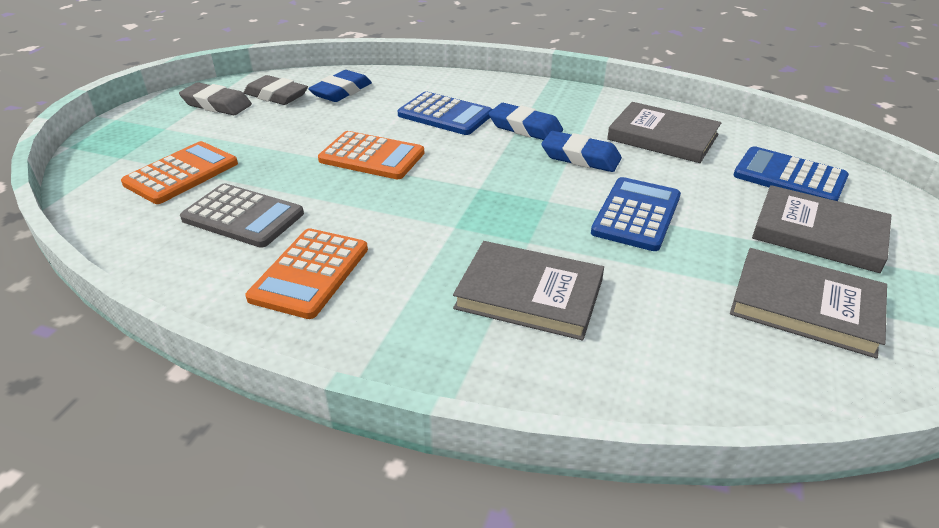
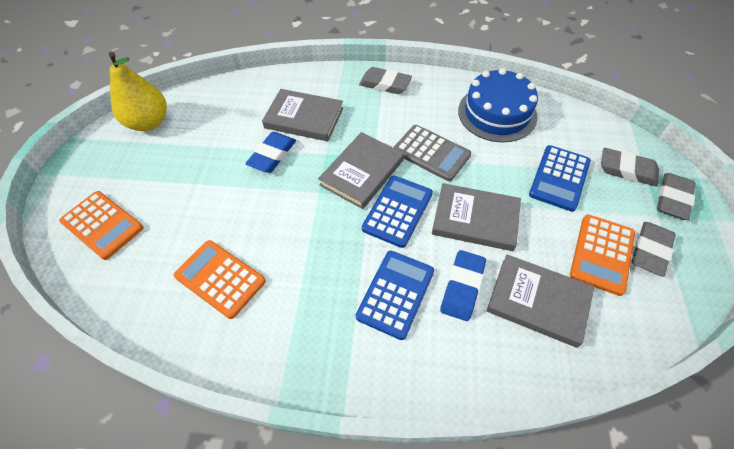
blue cake: none = 0 -> [458,68,538,142] = 1
blue eraser: [308,70,372,102] [489,103,563,140] [541,131,622,172] = 3 -> [245,132,296,173] [440,250,486,321] = 2
grey eraser: [179,82,252,115] [244,75,308,105] = 2 -> [359,67,412,94] [601,148,659,186] [632,222,676,277] [657,173,696,220] = 4
yellow pear: none = 0 -> [109,52,167,131] = 1

